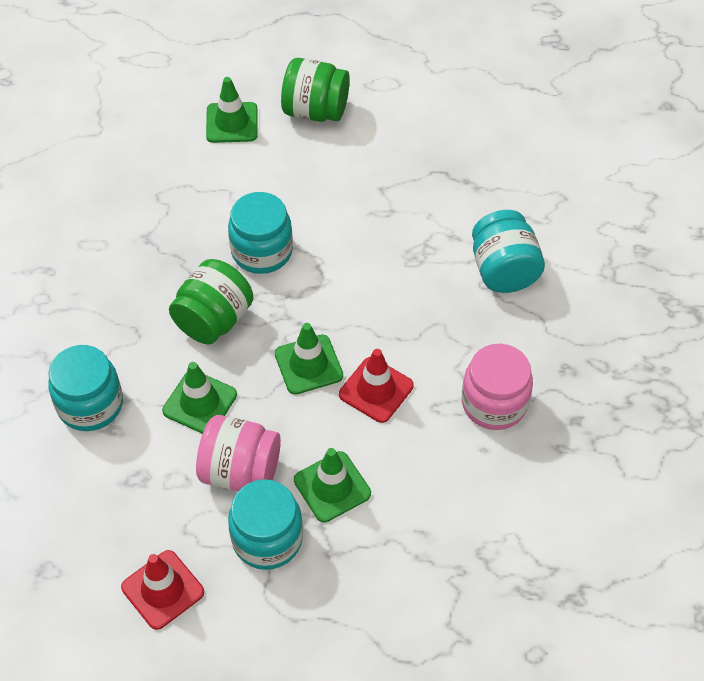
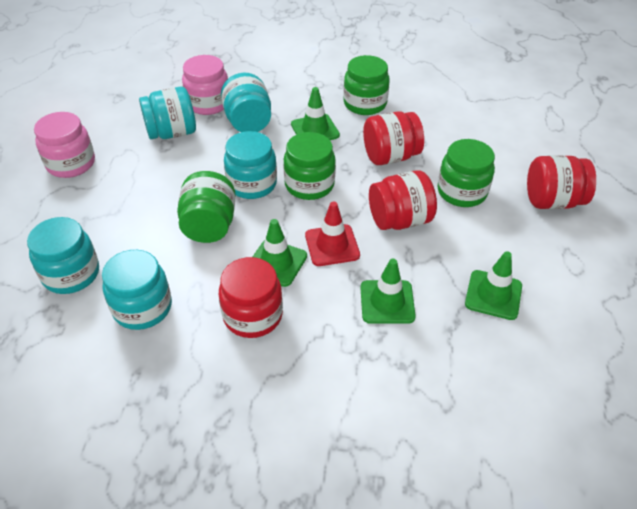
green jar: [169,259,253,345] [281,58,350,122] = 2 -> [177,171,235,243] [283,132,336,200] [343,55,389,115] [438,139,495,207] = 4
red jar: none = 0 -> [219,257,283,338] [363,111,424,165] [369,170,437,230] [527,155,596,209] = 4
red traffic cone: [121,550,204,630] [339,349,414,423] = 2 -> [305,201,360,266] = 1
turquoise jar: [48,345,123,431] [228,192,293,274] [228,479,303,570] [472,210,545,293] = 4 -> [27,217,99,294] [102,250,172,330] [139,87,196,139] [221,73,271,132] [224,131,277,199] = 5

